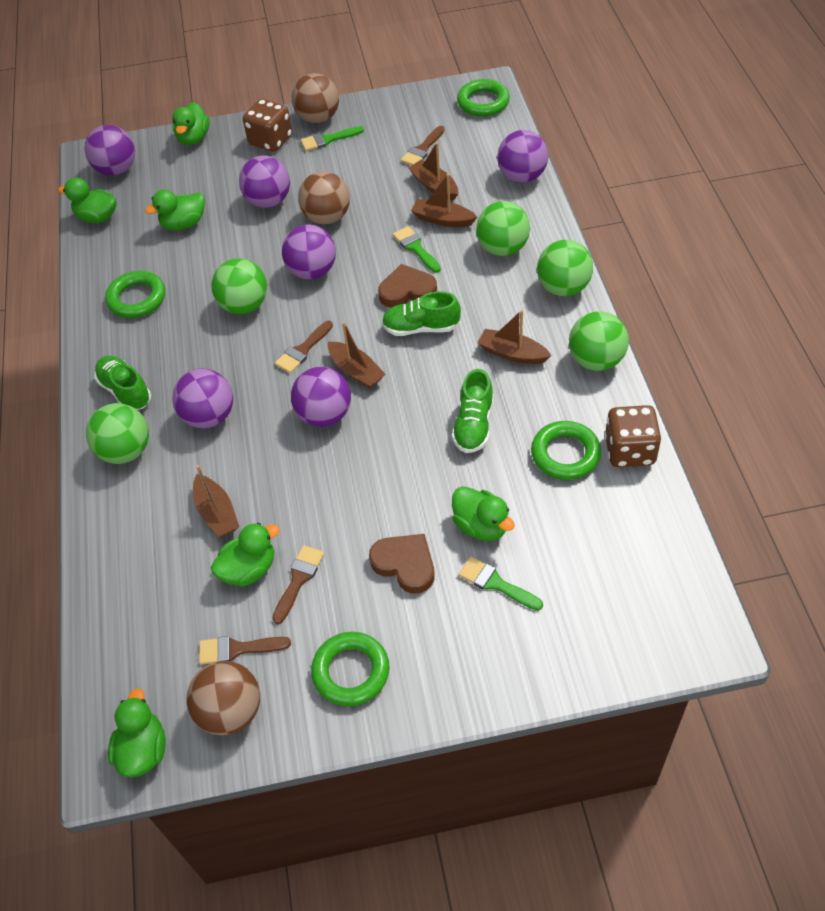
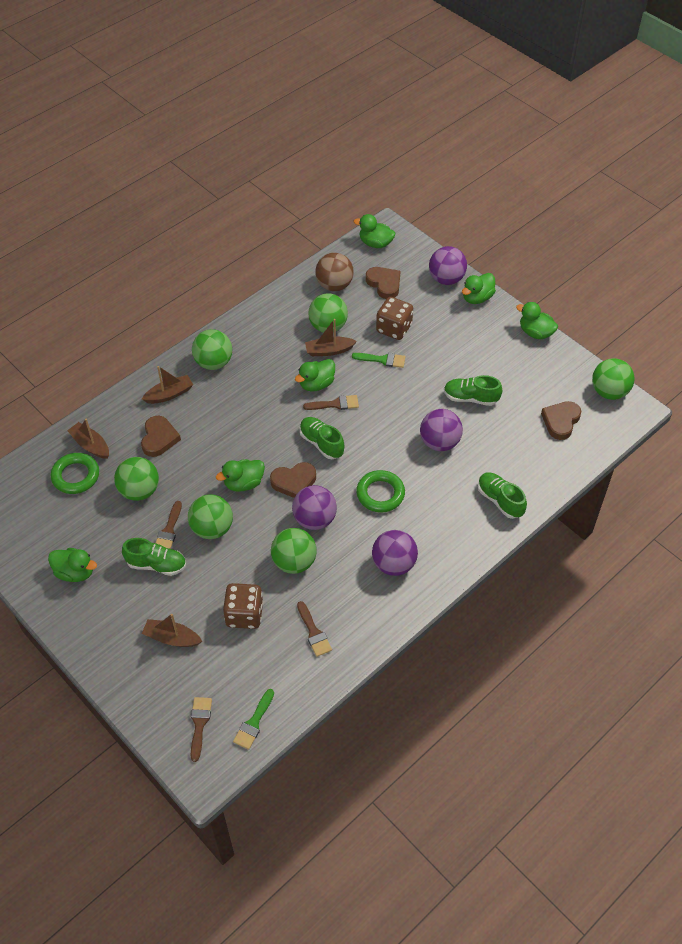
brown ball: [186,661,260,735] [292,73,339,123] [298,171,350,225] = 3 -> [315,253,354,291] = 1
brown boat: [193,465,239,537] [328,322,386,389] [408,142,458,200] [411,174,477,227] [478,310,552,364] = 5 -> [67,419,109,459] [142,366,193,404] [142,614,202,647] [305,319,357,356] = 4
brown heart: [369,534,435,594] [378,264,437,308] = 2 -> [141,416,181,457] [270,462,316,498] [366,267,401,299] [541,401,581,440] = 4
green ball: [86,403,149,464] [211,258,267,314] [476,201,530,256] [537,240,593,296] [569,311,629,371] = 5 -> [114,457,159,501] [188,494,233,539] [192,329,232,370] [271,528,317,574] [308,293,348,333] [592,358,635,400] = 6
green brush: [301,126,364,151] [393,226,441,273] [458,557,543,610] = 3 -> [233,689,274,750] [352,353,405,368] = 2
green ring: [105,271,165,318] [311,632,390,706] [457,79,510,117] [531,421,601,480] = 4 -> [51,453,99,494] [356,470,405,513] = 2
green shoe: [94,356,151,410] [382,291,461,336] [452,369,493,453] = 3 -> [122,538,186,576] [299,417,344,459] [444,375,502,406] [478,473,527,519] = 4
purple ball: [85,125,135,176] [172,368,233,428] [239,155,290,208] [282,224,336,279] [291,367,351,427] [497,130,548,183] = 6 -> [292,485,337,530] [372,530,418,576] [420,409,463,451] [429,246,467,285] = 4

